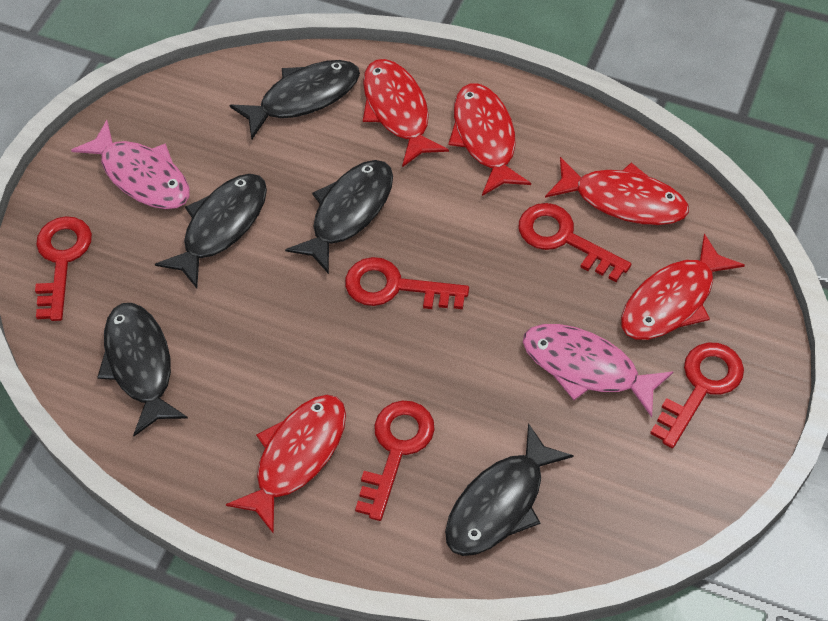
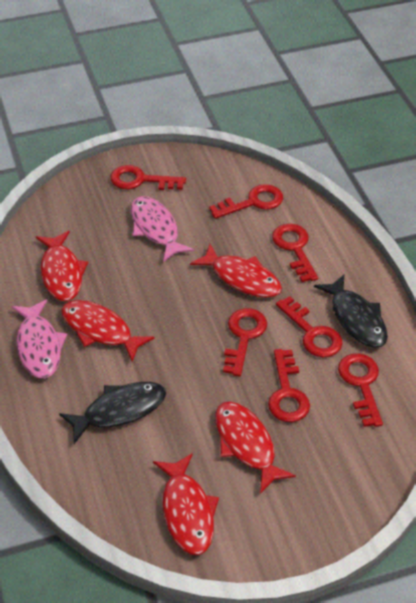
black fish: [97,303,188,436] [155,174,267,288] [229,60,360,139] [285,160,393,274] [445,423,574,556] = 5 -> [59,382,166,444] [314,275,388,348] = 2
red key: [35,216,92,321] [345,257,469,309] [355,401,435,521] [519,203,631,282] [650,343,744,448] = 5 -> [110,165,186,190] [209,184,283,219] [223,308,267,377] [268,349,310,422] [272,223,318,282] [276,296,343,358] [338,353,383,427] = 7

